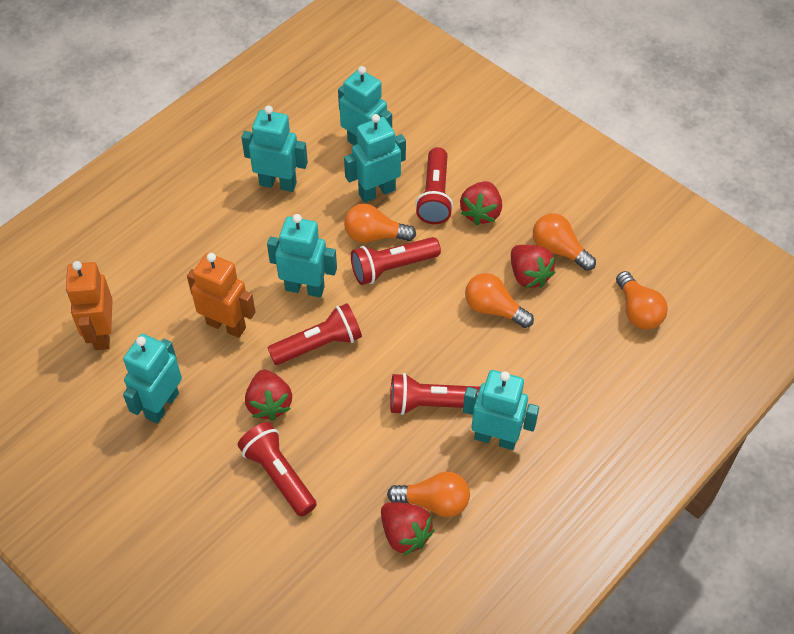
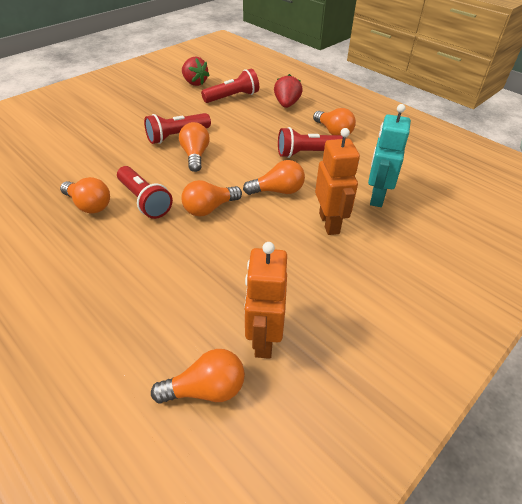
orange light bulb: [344,204,416,243] [387,471,470,517] [465,273,534,328] [533,213,596,271] [616,271,668,330] = 5 -> [60,177,110,213] [151,349,245,404] [179,122,210,172] [181,180,242,217] [243,160,305,195] [313,108,356,135] = 6
red flashlight: [238,422,317,517] [268,303,362,365] [351,237,441,285] [390,373,480,415] [415,147,453,224] = 5 -> [117,166,173,219] [144,113,211,144] [201,69,259,103] [278,127,343,158] = 4
red strawberry: [245,369,292,421] [381,502,434,556] [460,181,502,225] [511,245,556,288] = 4 -> [182,57,209,86] [274,74,303,108] = 2
turquoise robot: [123,334,182,424] [241,106,308,192] [267,214,337,297] [338,66,392,145] [344,114,406,203] [463,370,539,450] = 6 -> [368,104,411,207] = 1

